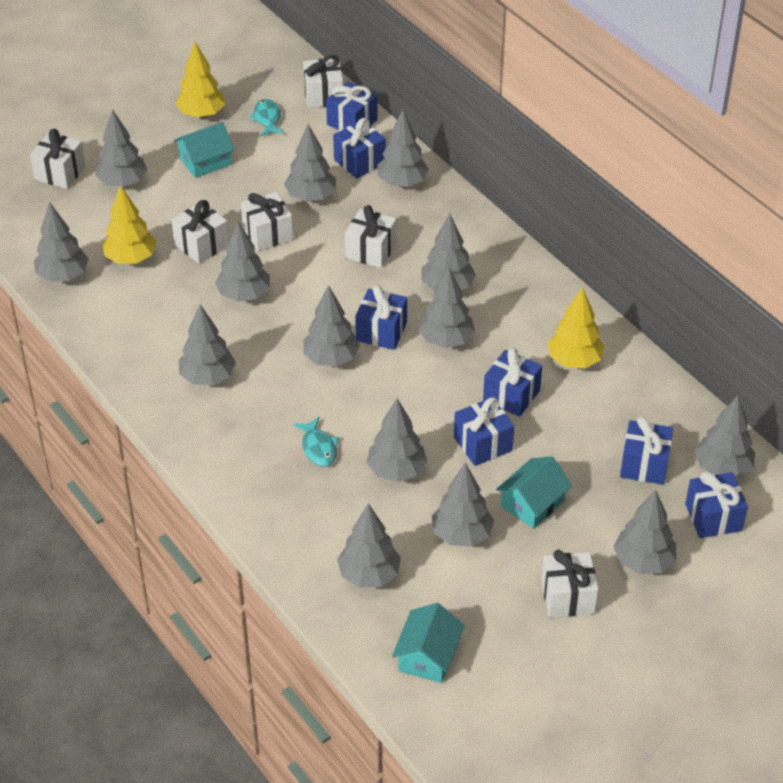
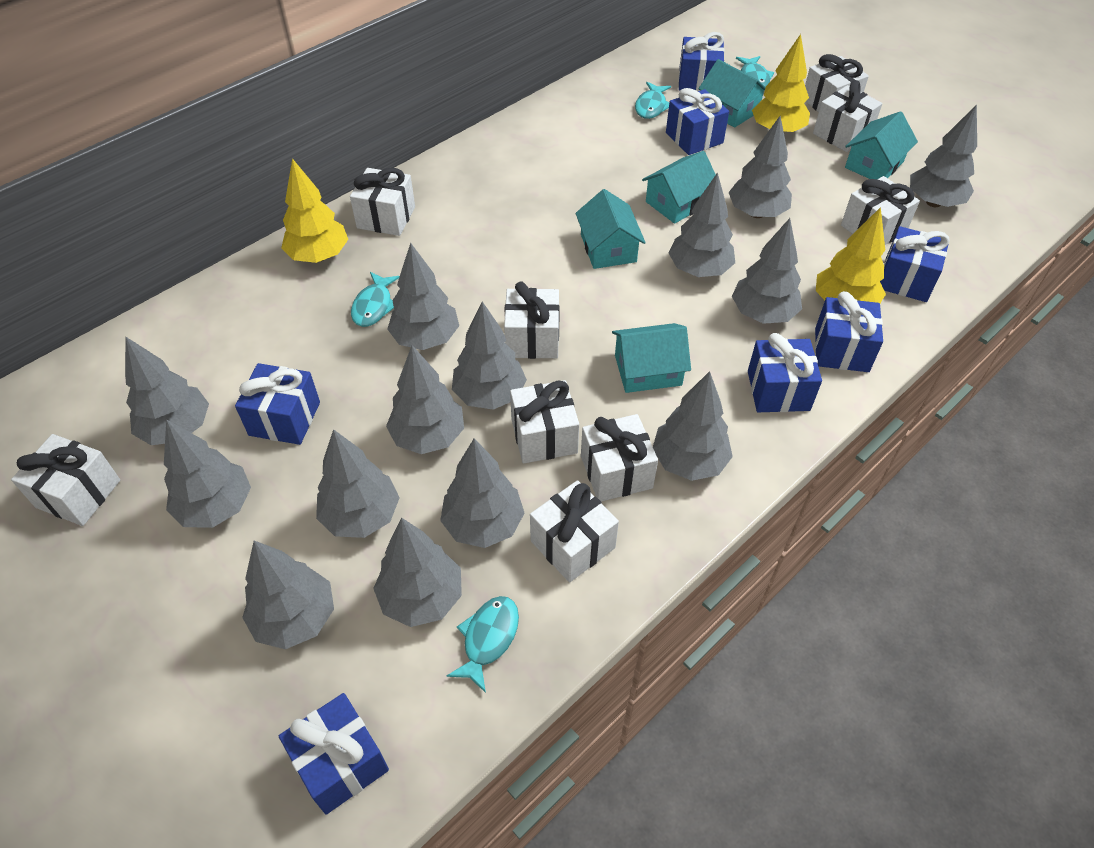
turquoise fish: [249,99,284,136] [293,417,339,467] = 2 -> [351,272,400,327] [447,596,519,693] [635,82,671,119] [736,56,774,87] = 4
turquoise house: [174,122,235,178] [392,603,465,683] [496,456,572,529] = 3 -> [576,189,646,269] [612,323,691,393] [642,151,716,224] [699,59,765,128] [845,111,918,179] = 5
white gift: [30,129,85,189] [172,200,229,264] [241,192,293,251] [303,55,343,108] [345,205,396,268] [541,550,598,618] = 6 -> [11,434,120,526] [350,168,415,236] [504,281,560,359] [510,380,579,463] [530,480,619,582] [581,414,658,502] [805,54,869,112] [813,80,882,152] [841,176,920,245] = 9

